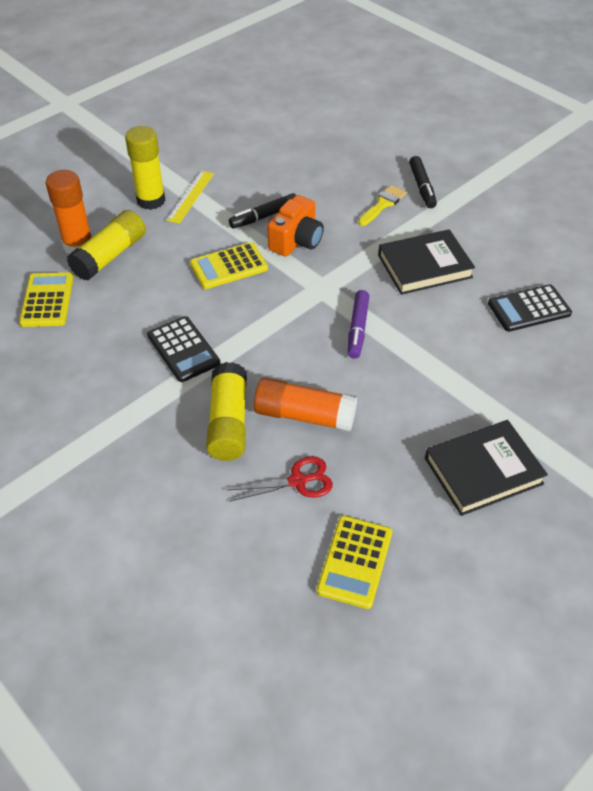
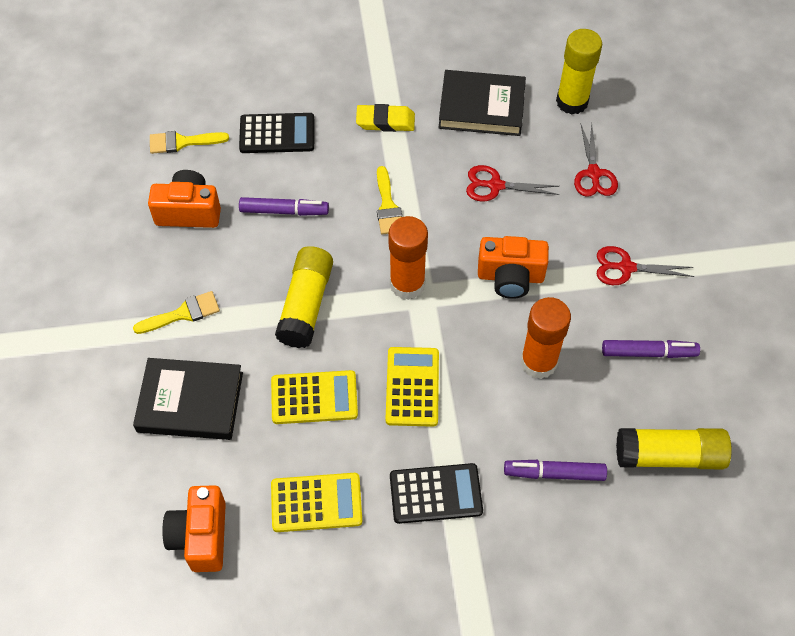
black marker: [229,193,296,229] [409,156,437,208] = 2 -> none = 0
orange camera: [267,195,324,257] = 1 -> [148,170,221,228] [162,485,226,572] [478,236,549,299] = 3
purple marker: [348,290,369,359] = 1 -> [239,197,329,216] [504,460,607,481] [602,340,700,358] = 3
red scissors: [227,456,333,502] = 1 -> [466,165,560,202] [574,123,618,197] [597,246,694,285] = 3
yellow brush: [358,185,406,226] = 1 -> [133,291,220,334] [150,131,229,154] [377,166,402,234] = 3
yellow eraser: none = 0 -> [356,104,415,132] = 1
yellow ruler: [166,171,214,224] = 1 -> none = 0

